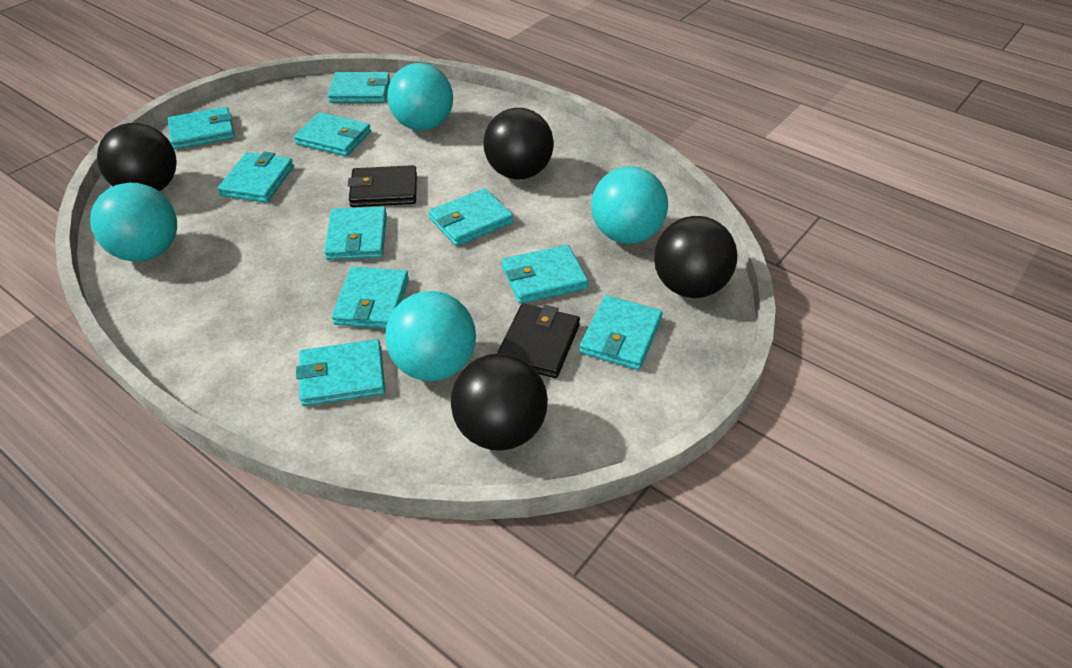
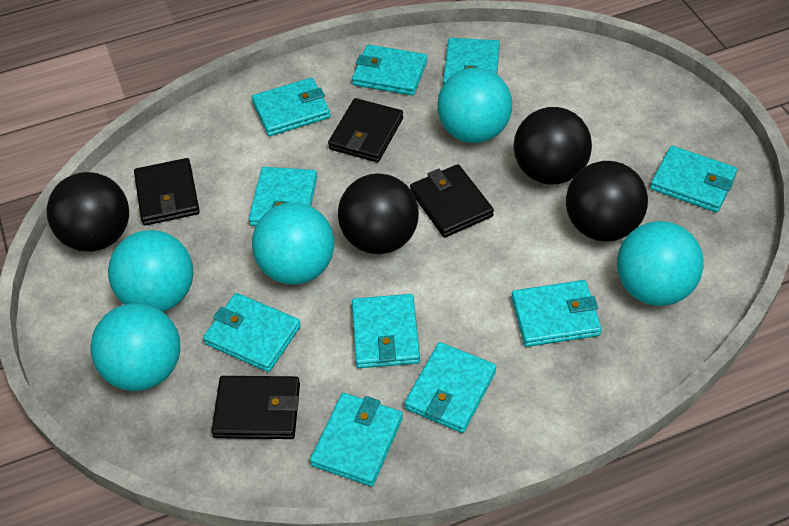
black wallet: [348,165,417,207] [497,304,580,378] = 2 -> [134,158,200,226] [212,376,300,439] [328,98,403,162] [410,164,494,238] = 4
turquoise ball: [90,183,177,261] [385,291,476,381] [387,63,453,131] [591,166,668,244] = 4 -> [90,303,180,391] [108,230,193,312] [252,202,334,285] [437,68,512,143] [617,221,704,306] = 5

